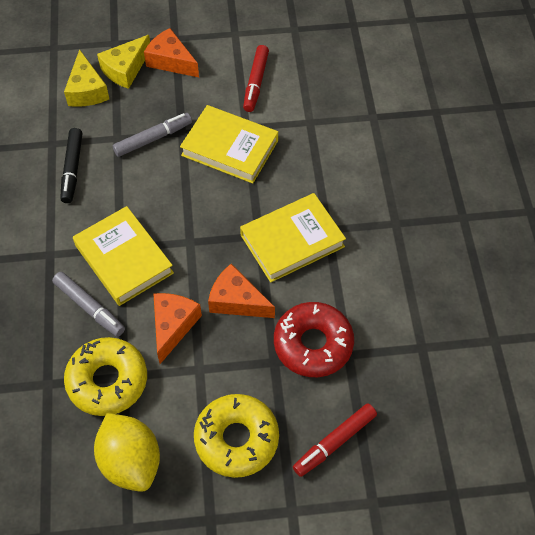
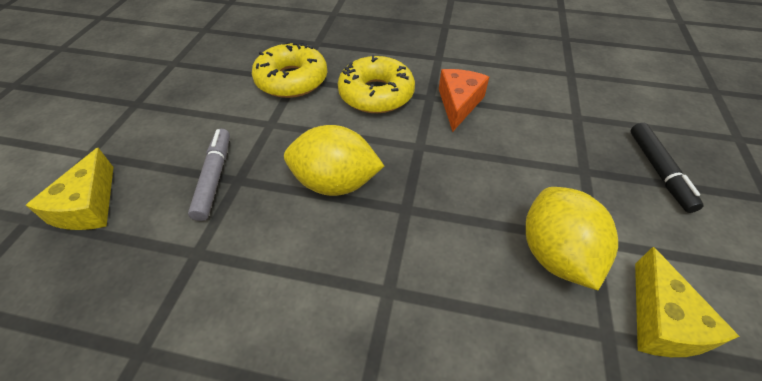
grey marker: [52,272,125,337] [113,113,192,157] = 2 -> [188,129,230,221] = 1
orange cheese: [144,28,199,78] [153,293,202,364] [208,264,275,318] = 3 -> [439,69,489,132] = 1
red donut: [274,302,354,377] = 1 -> none = 0
red marker: [243,45,269,112] [293,403,377,477] = 2 -> none = 0
yellow book: [73,206,174,306] [180,105,278,184] [240,193,346,283] = 3 -> none = 0
yellow lemon: [94,413,160,492] = 1 -> [284,125,384,196] [526,187,618,290] = 2

